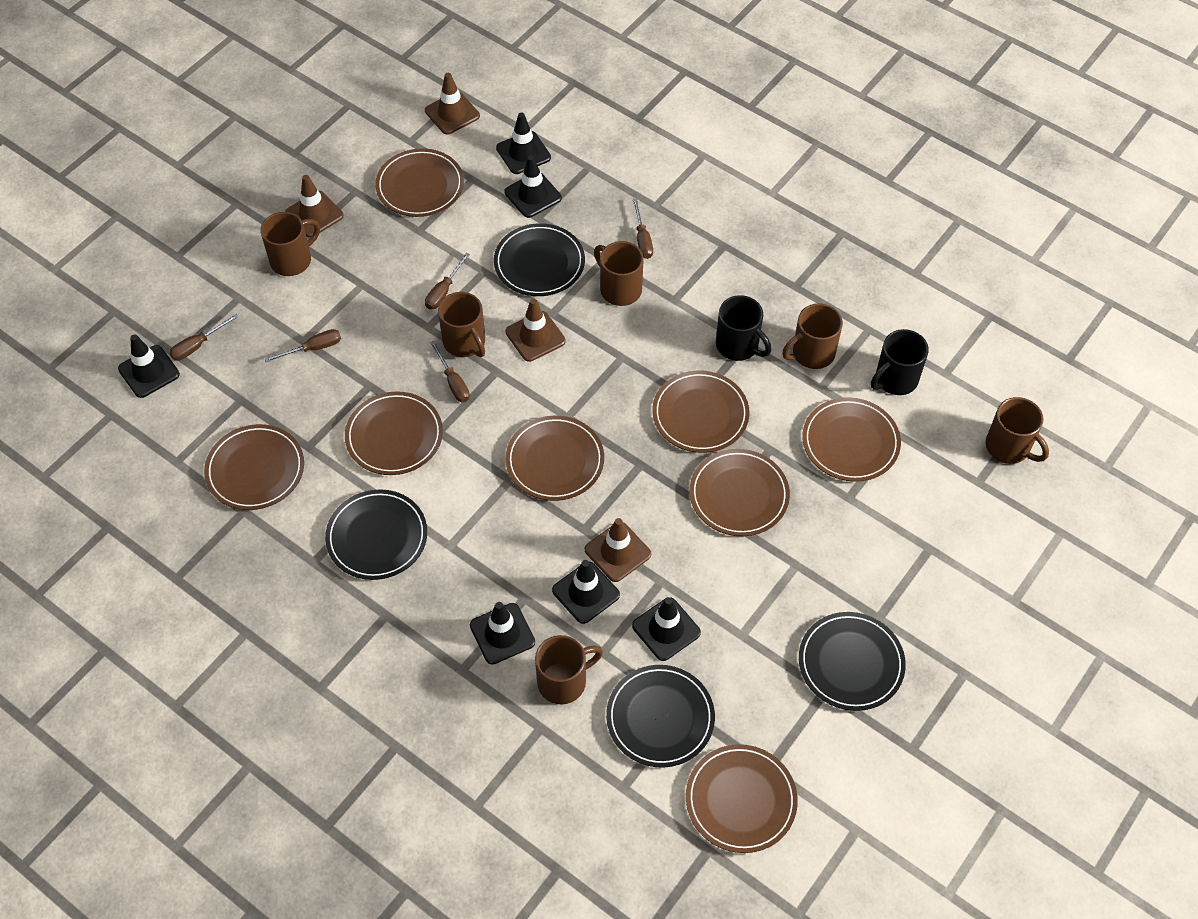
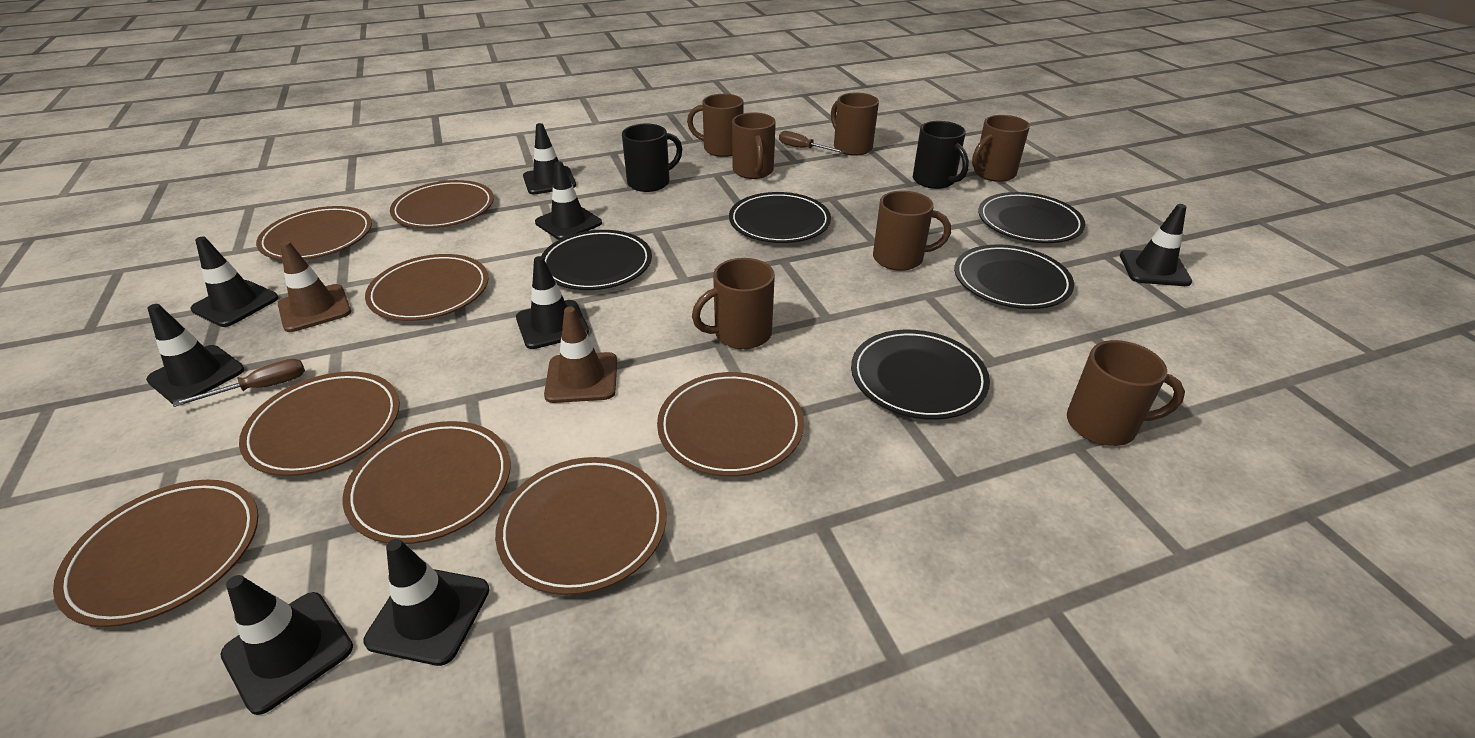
black plate: [325,489,427,580] [494,223,585,296] [606,665,715,768] [799,612,906,711] = 4 -> [541,230,652,290] [729,192,831,243] [851,330,990,420] [954,244,1074,309] [978,192,1085,243] = 5
black traffic cone: [118,334,180,398] [470,602,535,664] [496,113,551,174] [505,155,562,218] [552,560,620,624] [632,597,701,661] = 6 -> [146,304,245,404] [191,237,278,327] [220,575,353,715] [364,539,489,666] [516,256,589,349] [523,123,576,195] [535,161,602,240] [1120,204,1192,286] = 8
brown mug: [260,212,320,276] [438,292,485,357] [535,635,603,704] [594,241,644,306] [782,303,843,369] [986,397,1049,464] = 6 -> [687,94,744,157] [692,258,775,349] [732,112,776,179] [831,93,879,156] [873,191,951,271] [972,115,1030,182] [1067,340,1185,446] = 7
brown screwdriver: [169,314,239,361] [265,329,341,362] [425,253,470,310] [430,341,470,402] [633,198,653,259] = 5 -> [173,359,305,407] [779,131,845,153] = 2
brown traffic cone: [285,175,344,238] [425,73,480,134] [506,299,566,362] [585,518,651,582] = 4 -> [278,241,351,332] [544,307,617,403] = 2

